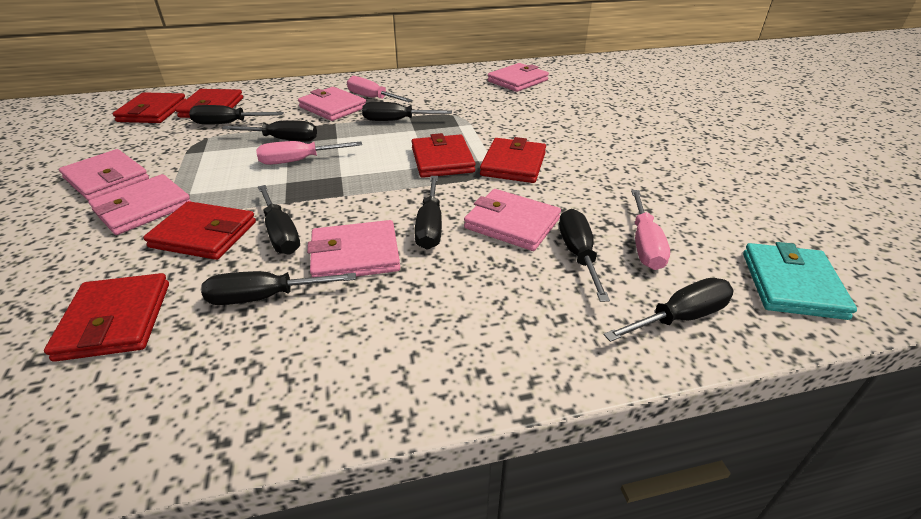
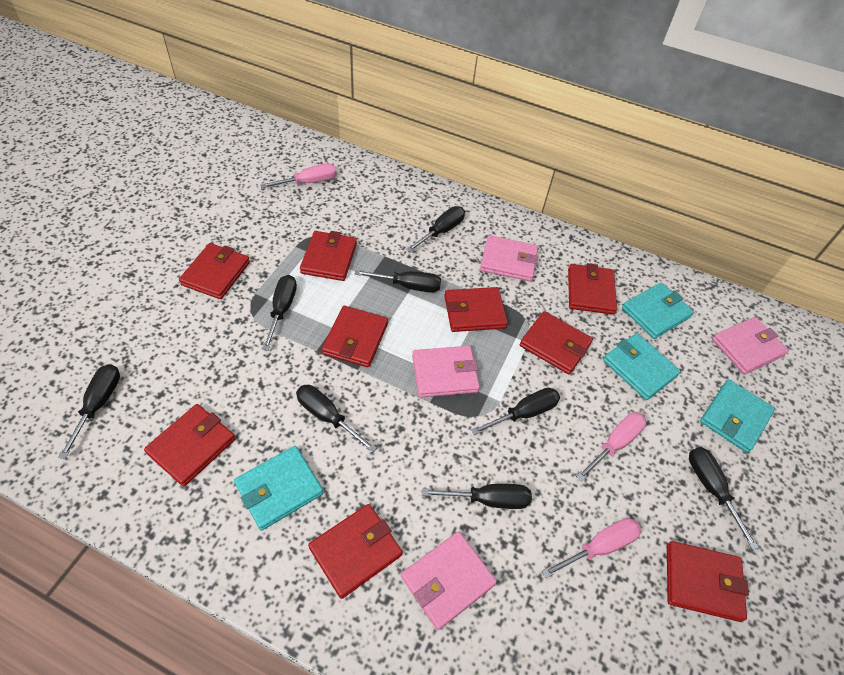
pink wallet: [59,149,149,201] [88,174,191,235] [298,87,366,121] [307,220,400,277] [464,189,561,251] [488,63,549,92] = 6 -> [401,532,497,630] [412,346,480,397] [480,235,538,281] [712,317,789,374] = 4
red wallet: [44,273,169,362] [112,92,186,123] [143,201,256,260] [175,89,243,118] [411,133,476,178] [480,137,546,183] = 6 -> [144,404,236,487] [179,243,250,299] [300,231,357,281] [308,504,402,599] [322,306,388,367] [444,287,508,332] [520,311,593,375] [568,263,617,315] [667,541,749,622] = 9
turquoise wallet: [743,242,857,320] = 1 -> [234,446,323,531] [603,333,681,400] [622,283,694,339] [700,380,775,453] = 4

